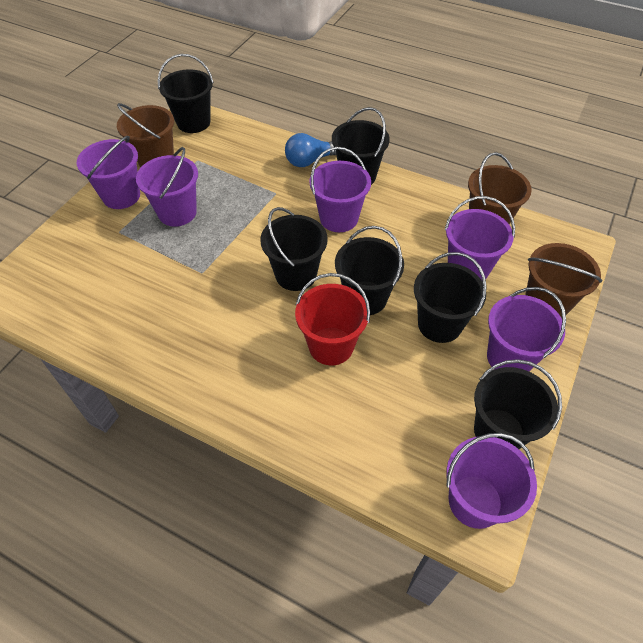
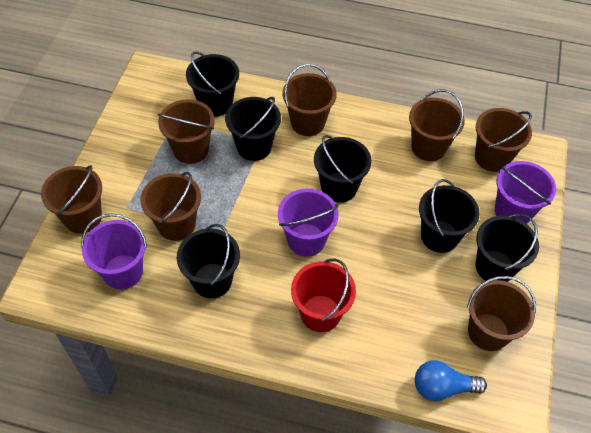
brown bucket: [117,103,174,167] [468,152,532,225] [525,243,602,318] = 3 -> [41,165,102,234] [140,172,201,241] [158,99,215,164] [282,64,337,136] [409,89,465,161] [467,276,536,351] [475,108,532,172] = 7
purple bucket: [77,136,140,209] [136,147,198,227] [309,147,371,232] [445,196,515,280] [446,433,537,529] [487,287,566,372] = 6 -> [81,214,147,289] [278,189,339,257] [495,161,556,224] = 3

